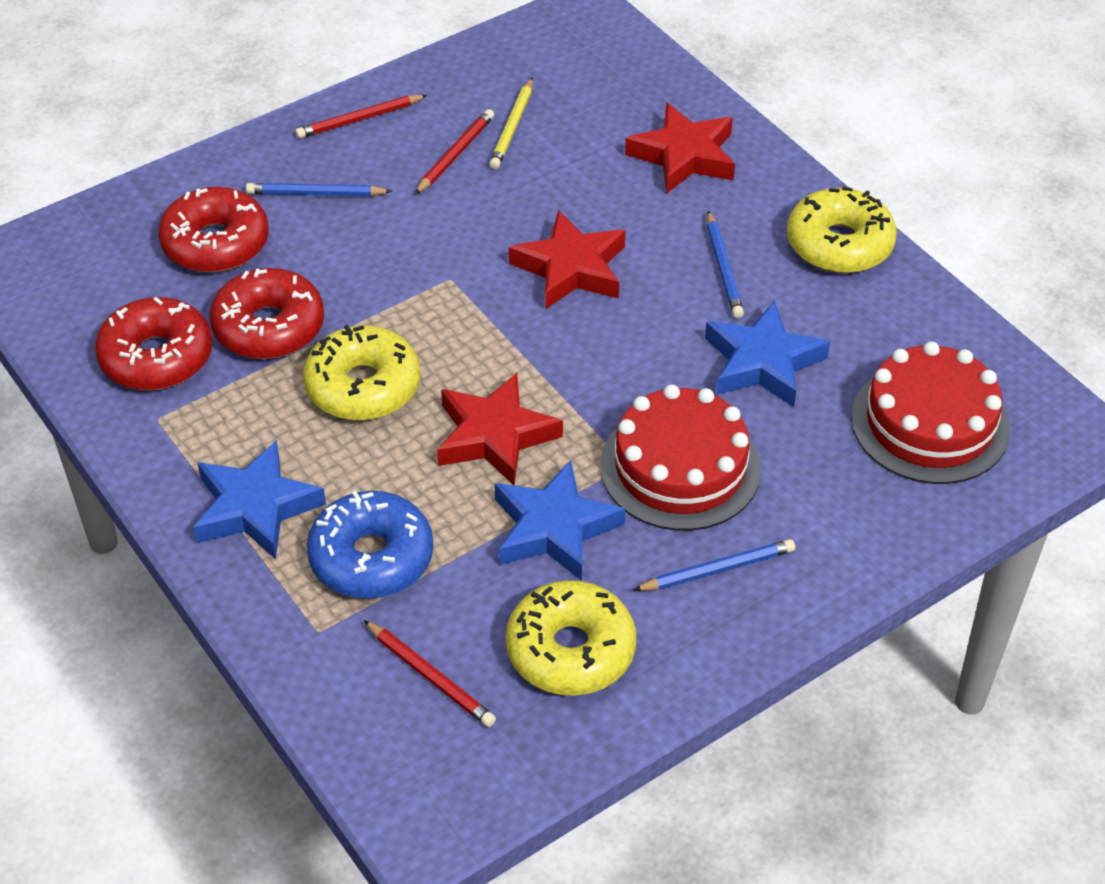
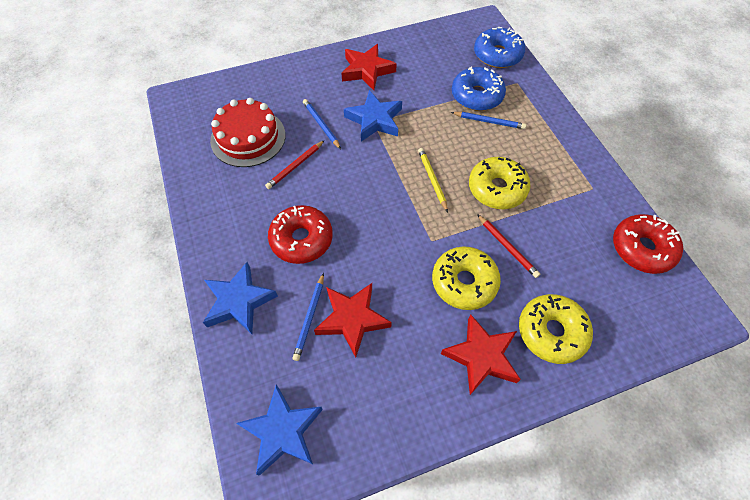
blue donut: [307,491,433,599] = 1 -> [452,67,506,111] [474,27,525,68] = 2
red cake: [600,384,761,531] [851,341,1010,484] = 2 -> [210,98,286,167] = 1
red donut: [95,297,212,390] [158,187,269,273] [210,268,324,359] = 3 -> [268,205,333,264] [613,214,683,274] = 2
red pencil: [295,95,427,139] [364,620,496,727] [415,109,494,195] = 3 -> [265,140,325,189] [477,214,540,278] = 2

